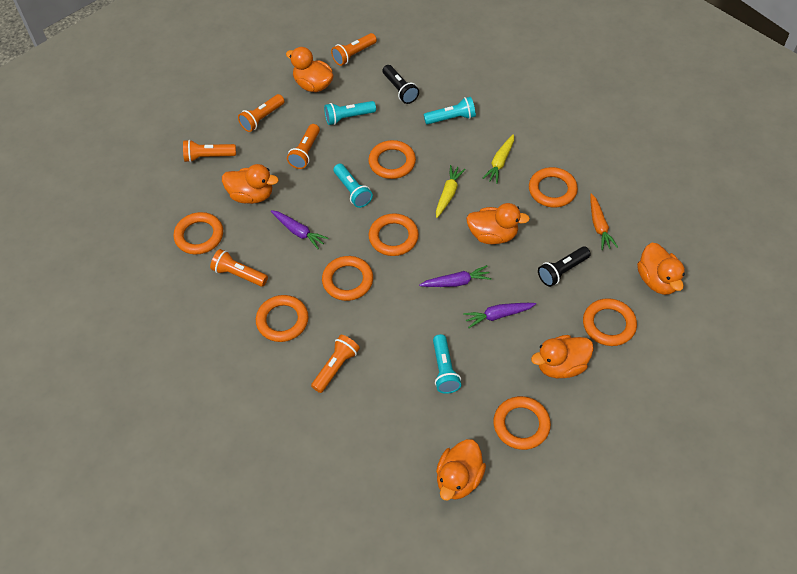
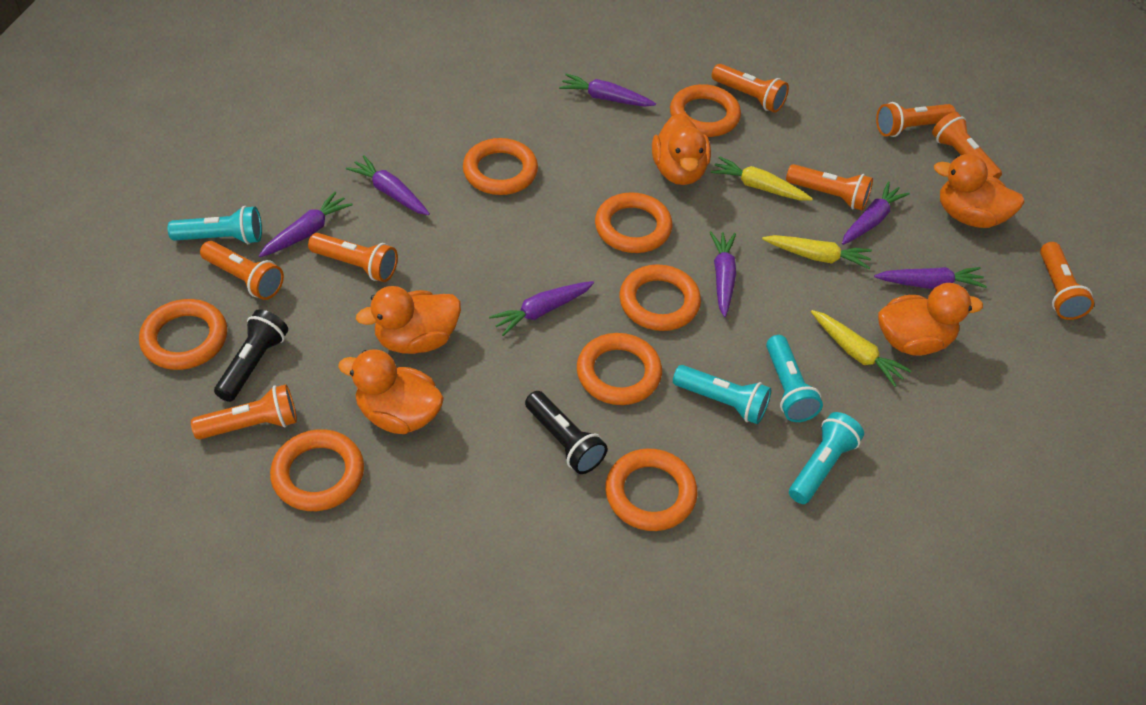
orange carrot: [590,193,618,250] = 1 -> none = 0
orange duck: [222,164,279,204] [286,47,333,92] [436,439,486,500] [466,203,530,244] [531,335,594,378] [637,243,685,295] = 6 -> [338,349,444,434] [356,286,461,354] [652,113,711,185] [878,283,983,356] [934,154,1025,228] = 5
orange flashlight: [183,140,236,162] [210,249,268,287] [238,94,284,132] [287,124,320,169] [311,335,360,393] [331,33,377,66] = 6 -> [191,384,297,439] [200,241,284,300] [308,233,398,282] [711,64,789,113] [786,164,873,211] [876,102,956,137] [932,112,1002,179] [1040,242,1094,320] = 8
purple carrot: [271,210,329,249] [419,265,492,287] [463,303,536,328] = 3 -> [259,192,353,257] [346,155,430,215] [489,281,594,336] [559,73,656,107] [710,231,736,317] [842,181,910,245] [874,267,987,289] = 7
yellow carrot: [436,165,466,218] [482,134,514,184] = 2 -> [711,156,813,200] [762,235,872,269] [811,310,912,387] = 3

